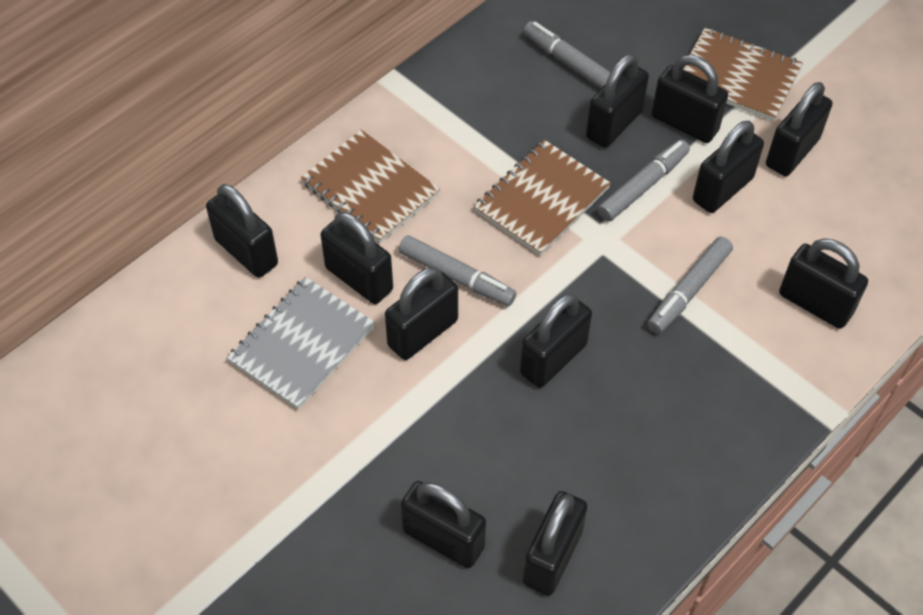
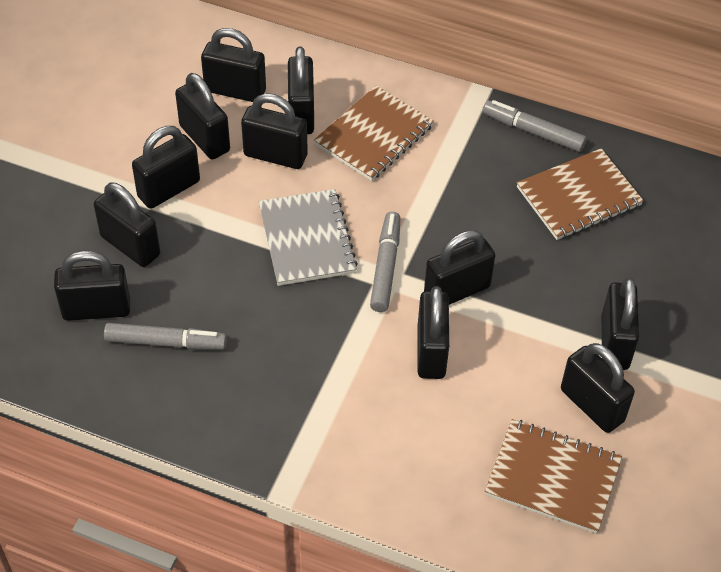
grey marker: [398,235,516,306] [523,21,611,88] [598,140,690,222] [648,236,733,333] = 4 -> [104,323,227,349] [370,212,400,312] [483,100,587,152] = 3

